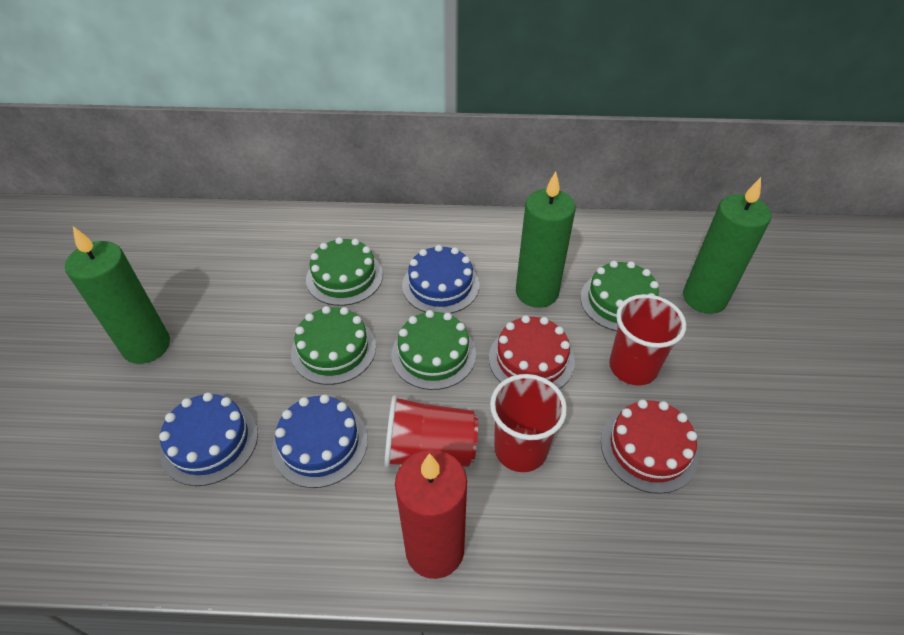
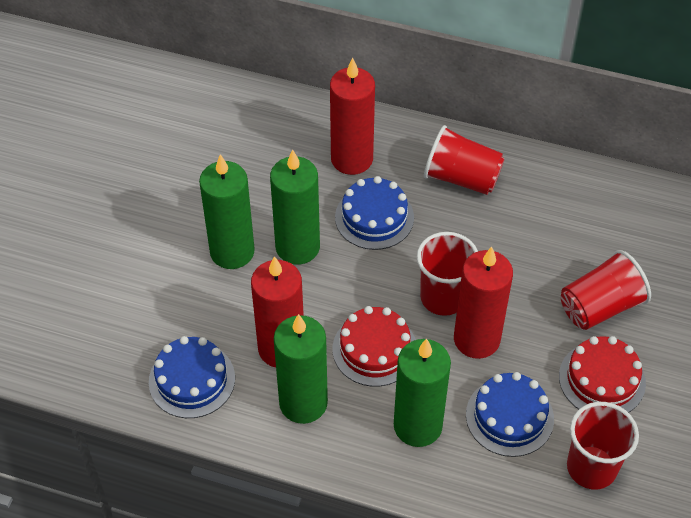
green cake: [291,306,376,385] [306,237,383,306] [391,310,476,390] [580,261,659,331] = 4 -> none = 0
green candle: [65,226,170,364] [516,171,576,308] [683,177,772,314] = 3 -> [199,154,255,269] [270,150,320,265] [274,314,328,424] [394,338,451,447] = 4
red candle: [395,450,467,579] = 1 -> [251,256,304,367] [330,58,375,175] [454,247,513,359] = 3
red cup: [385,395,478,468] [490,374,567,472] [609,294,686,386] = 3 -> [417,232,478,316] [424,125,505,195] [561,250,651,330] [567,402,639,489] = 4

